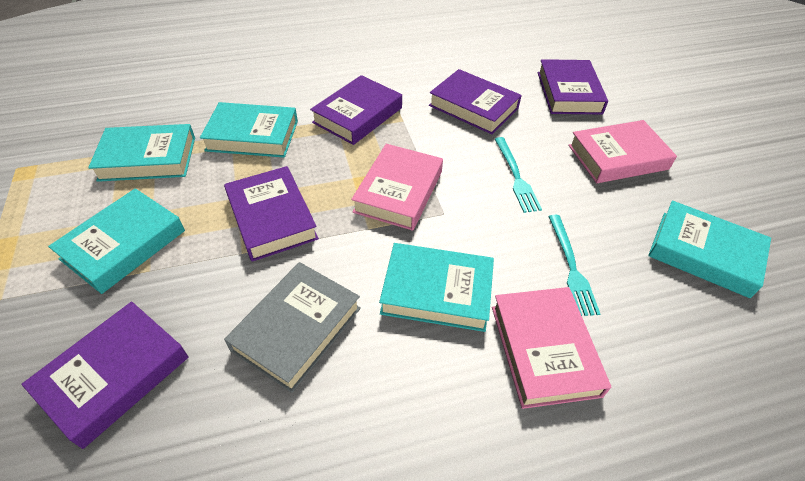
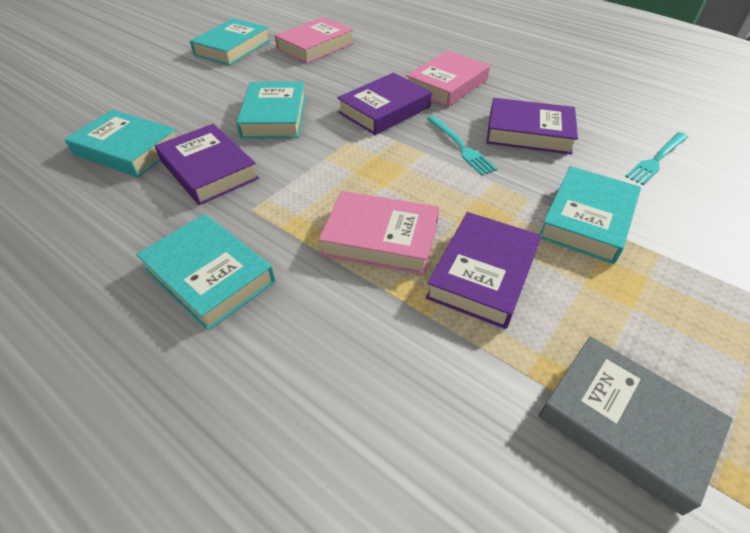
purple book: [21,302,189,449] [224,166,319,262] [310,75,402,145] [429,69,522,134] [537,59,608,114] = 5 -> [155,124,259,205] [337,73,432,135] [426,212,541,329] [486,98,578,154] = 4

